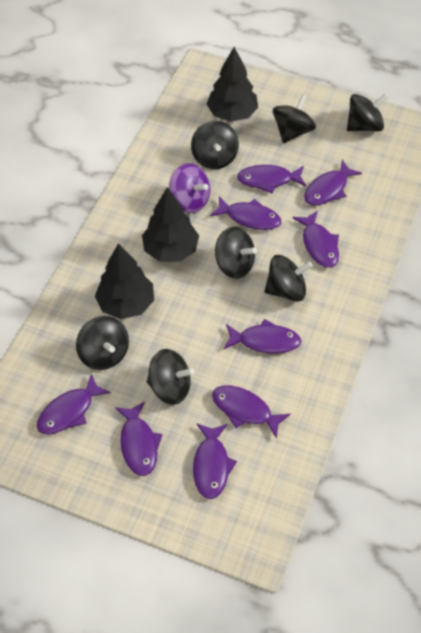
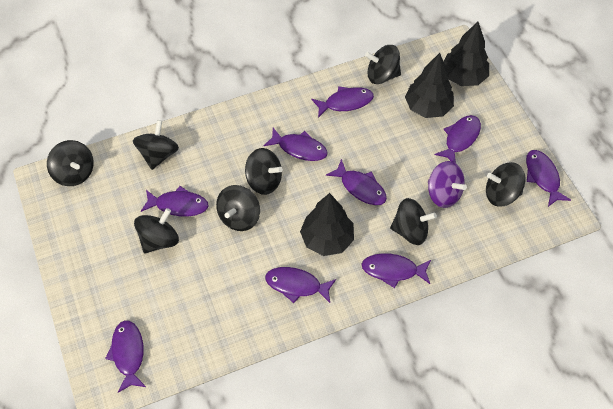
black spinning top: [76,316,129,370] [147,349,194,405] [191,121,239,169] [215,227,257,279] [264,255,313,302] [273,94,316,144] [347,94,388,131] = 7 -> [47,140,94,186] [133,120,179,170] [134,208,179,254] [216,185,260,231] [245,148,283,195] [365,45,401,84] [390,198,437,245] [486,162,525,207] = 8

